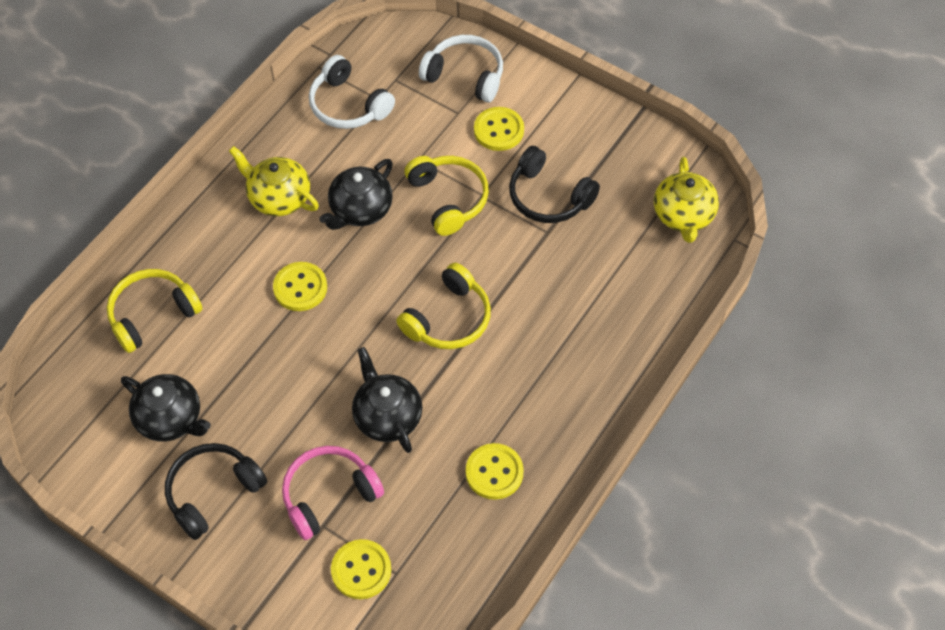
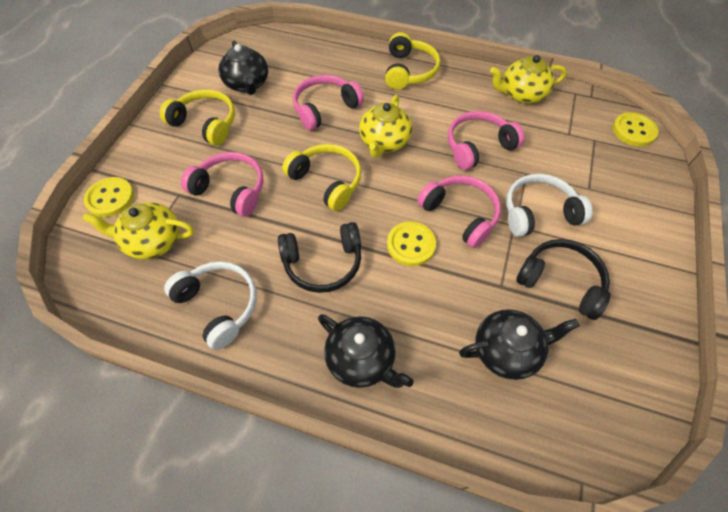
pink headphones: [282,446,384,540] = 1 -> [181,152,264,217] [293,75,364,130] [417,175,501,248] [448,111,525,170] = 4
yellow button: [273,262,327,311] [331,539,391,599] [466,443,524,500] [474,107,524,151] = 4 -> [84,177,134,217] [387,221,436,266] [613,112,659,146] = 3
yellow teapot: [229,146,319,216] [654,157,719,243] = 2 -> [82,202,194,260] [359,95,412,158] [490,55,567,103] = 3

